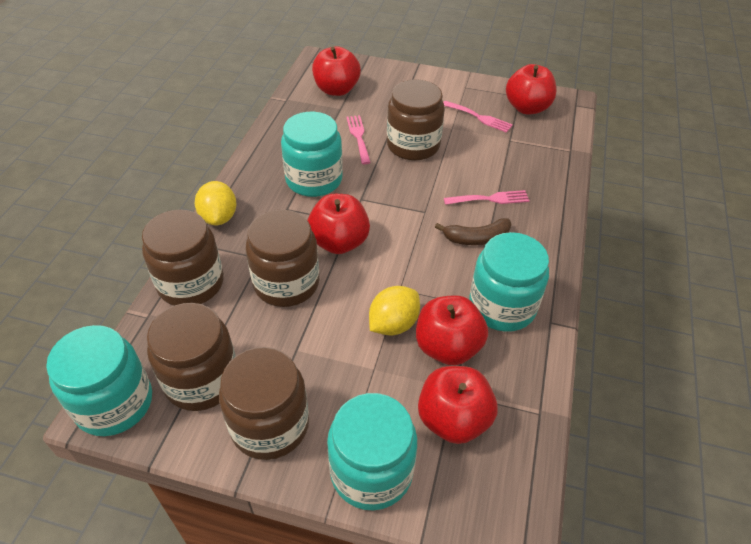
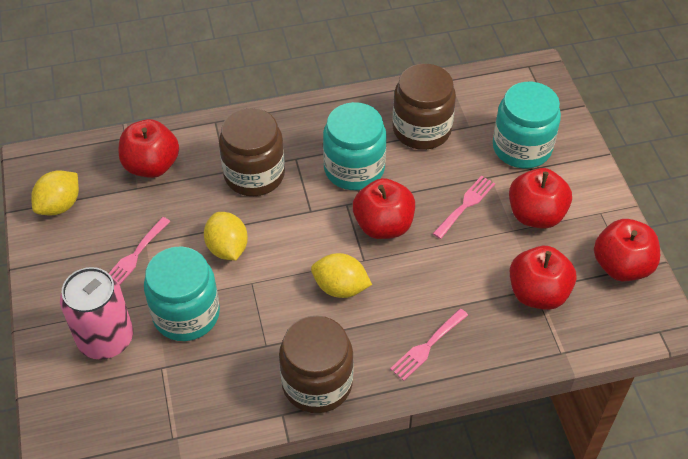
brown banana: [435,218,511,245] = 1 -> none = 0
brown jar: [142,210,224,306] [147,303,236,411] [219,347,309,460] [246,210,319,307] [387,80,445,161] = 5 -> [219,108,285,196] [279,316,354,413] [393,64,456,150] = 3
pink can: none = 0 -> [60,267,133,360] = 1
turquoise jar: [46,325,152,436] [281,112,343,197] [327,393,417,511] [469,232,549,332] = 4 -> [144,246,220,341] [323,102,387,190] [493,82,561,169] = 3
yellow lemon: [195,181,237,225] [369,286,420,335] = 2 -> [31,170,79,216] [204,212,248,261] [311,253,372,298] = 3

